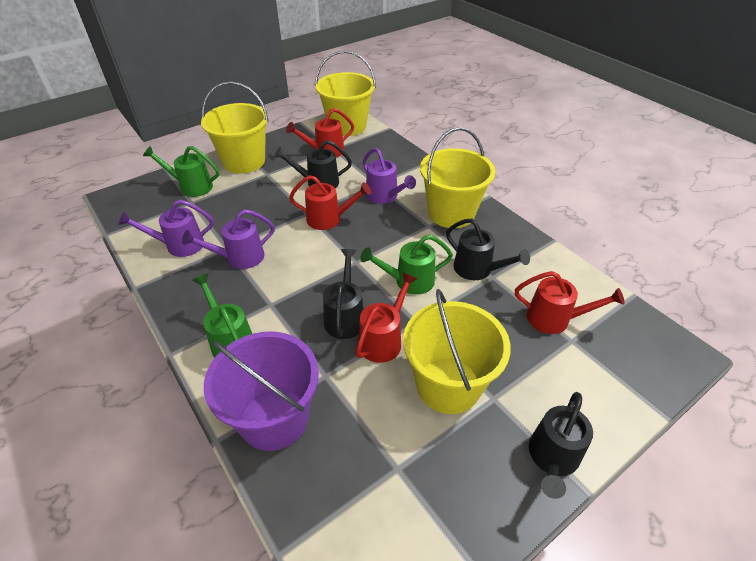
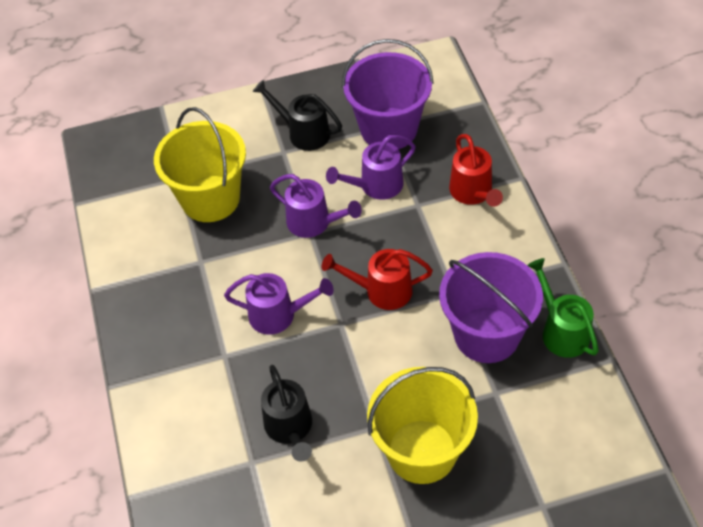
black watering can: [274,140,352,188] [323,249,364,339] [446,219,530,280] [529,392,593,499] = 4 -> [253,80,342,151] [261,365,312,462] = 2
green watering can: [143,146,219,197] [192,273,252,358] [360,235,453,295] = 3 -> [527,258,599,358] = 1
purple bucket: [204,332,319,451] = 1 -> [342,39,434,149] [439,252,543,363] = 2
red watering can: [286,108,354,157] [289,175,371,230] [355,272,417,363] [515,271,625,334] = 4 -> [322,249,433,310] [449,134,503,207] = 2
yellow bucket: [201,81,269,174] [315,51,376,136] [403,289,511,414] [420,127,495,228] = 4 -> [154,107,246,222] [367,367,478,484] = 2

